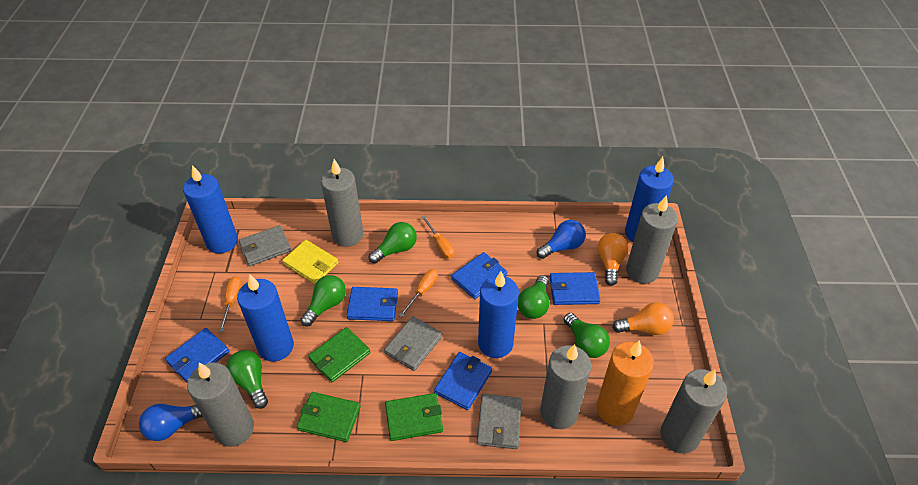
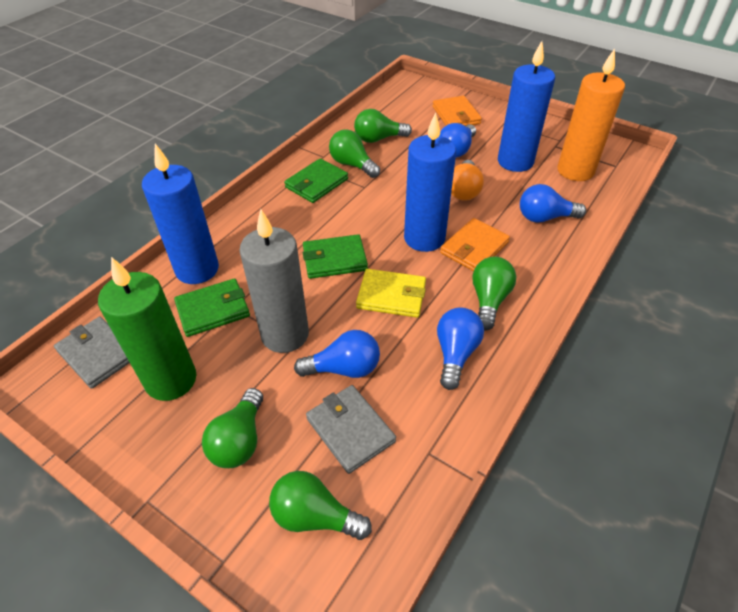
blue candle: [183,165,238,253] [237,274,294,362] [478,271,519,358] [625,157,674,242] = 4 -> [142,144,219,284] [404,112,456,252] [498,41,555,172] = 3
blue light bulb: [139,404,203,441] [537,220,586,259] = 2 -> [294,330,380,378] [437,307,484,390] [440,123,476,158] [520,184,586,223] = 4
blue wallet: [165,328,230,383] [347,287,398,321] [434,352,492,410] [451,252,507,299] [550,272,600,305] = 5 -> none = 0
green candle: none = 0 -> [98,257,196,401] = 1
grey candle: [187,362,254,447] [321,159,363,247] [540,344,591,429] [626,195,678,284] [660,369,727,454] = 5 -> [239,209,309,353] = 1
grey wallet: [239,225,291,266] [384,316,442,371] [477,394,522,449] = 3 -> [54,317,130,389] [306,385,396,474] = 2
orange light bulb: [597,233,628,286] [612,302,674,335] = 2 -> [451,160,484,201] = 1
orange screwdriver: [219,276,242,332] [399,269,438,317] [422,216,454,258] = 3 -> none = 0
orange wallet: none = 0 -> [432,96,482,126] [440,218,510,271] = 2

